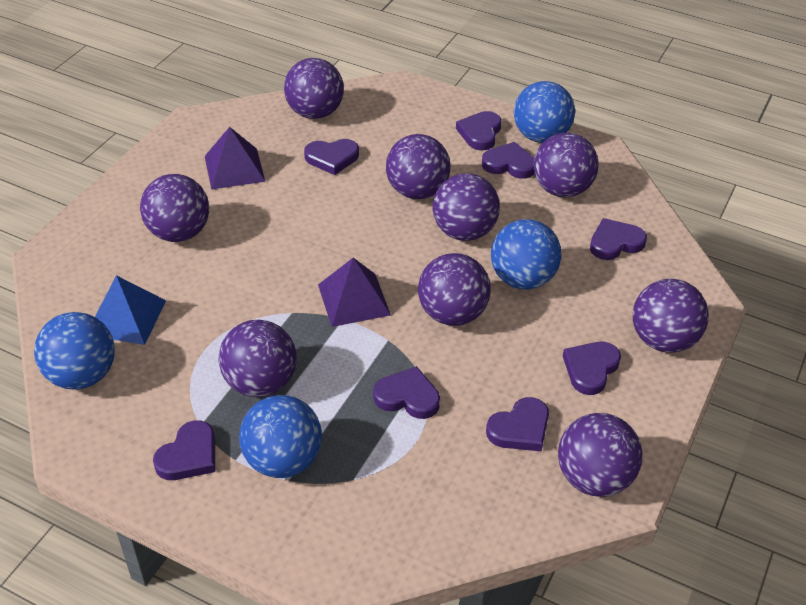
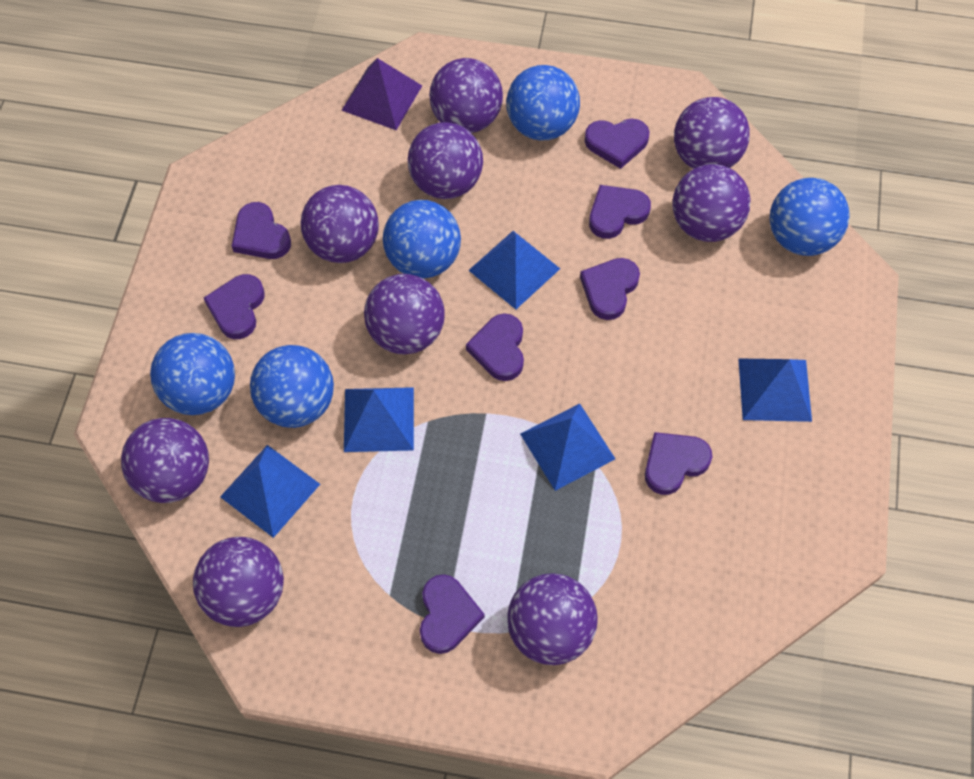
blue ball: [34,312,115,389] [239,395,322,478] [491,219,562,290] [514,81,575,143] = 4 -> [150,333,235,415] [250,345,334,428] [383,200,461,278] [506,65,580,141] [769,178,850,256] = 5
blue pyramid: [95,275,166,345] = 1 -> [220,445,320,538] [344,387,414,452] [469,231,560,310] [520,404,615,491] [738,358,812,422] = 5
purple pyramid: [205,127,265,190] [318,258,391,327] = 2 -> [341,58,422,130] = 1

